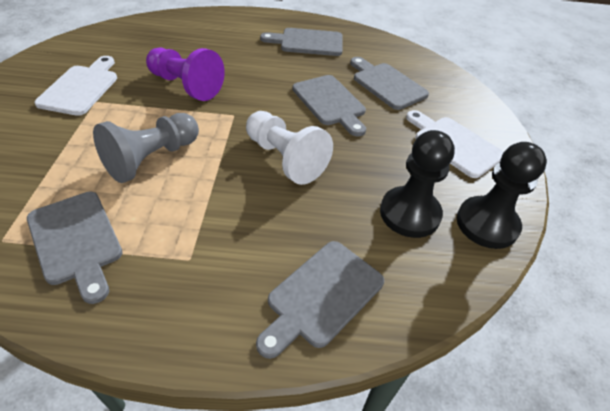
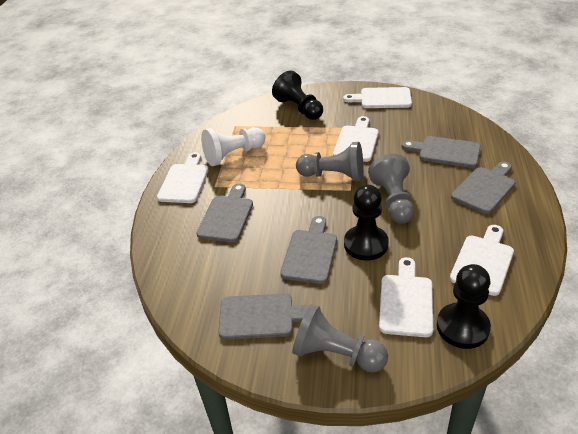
black pawn: [380,130,455,238] [457,142,547,249] = 2 -> [272,71,323,120] [344,185,389,261] [437,264,491,349] = 3
grey pawn: [93,113,199,183] = 1 -> [292,304,388,373] [296,142,363,182] [368,154,414,224] = 3
purple pawn: [146,47,225,101] = 1 -> none = 0
white cutting board: [34,56,117,116] [406,110,504,178] = 2 -> [157,152,209,203] [333,116,379,162] [343,87,412,108] [379,257,433,337] [450,225,514,296] = 5

